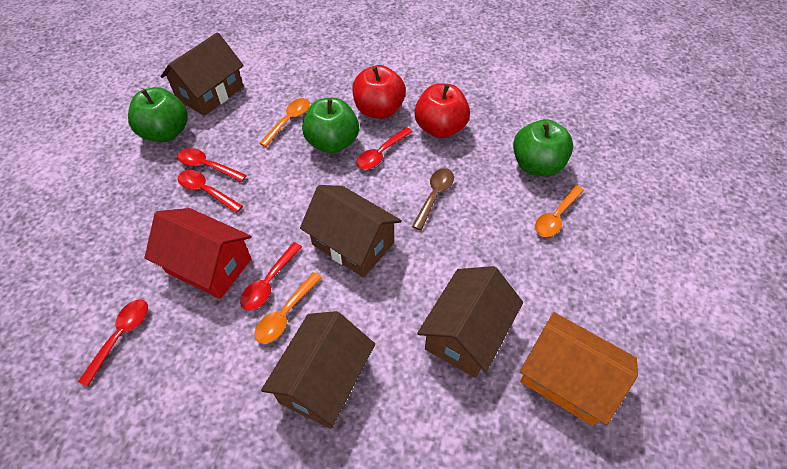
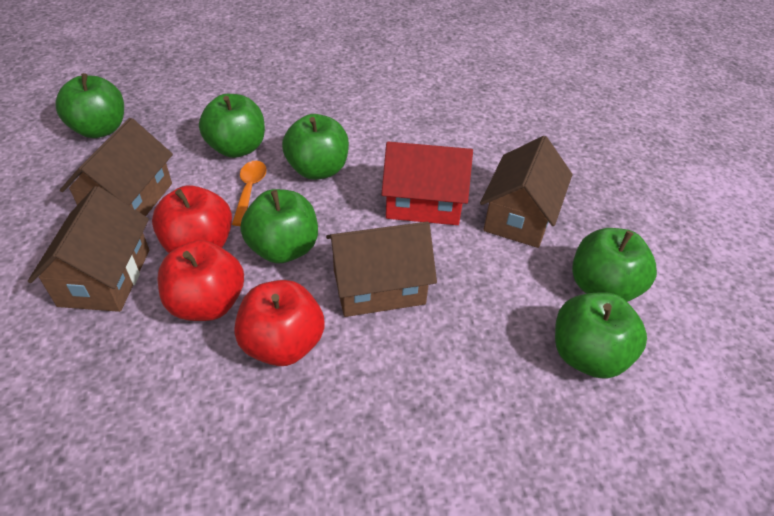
brown spoon: [412,168,454,230] = 1 -> none = 0
green apple: [128,87,188,142] [302,98,359,153] [513,119,573,177] = 3 -> [55,73,124,138] [199,94,265,158] [240,189,318,264] [282,114,349,180] [555,292,647,379] [572,228,657,302] = 6
orange house: [520,312,638,426] = 1 -> none = 0
orange spoon: [254,272,322,344] [259,98,310,147] [535,185,584,237] = 3 -> [232,161,267,226] = 1
red apple: [352,65,406,119] [414,83,470,138] = 2 -> [152,185,232,253] [157,240,244,321] [234,280,325,366] = 3
red spoon: [78,299,148,387] [177,148,247,182] [178,170,243,213] [240,242,302,311] [356,127,412,170] = 5 -> none = 0

